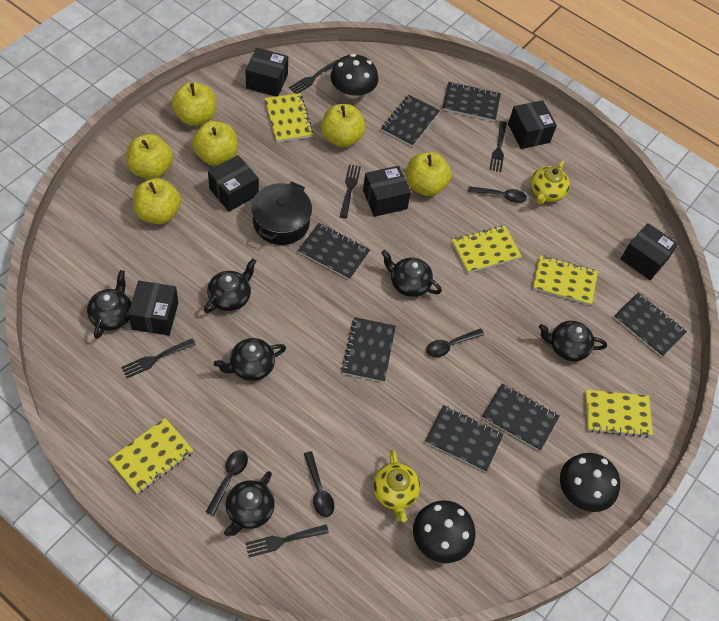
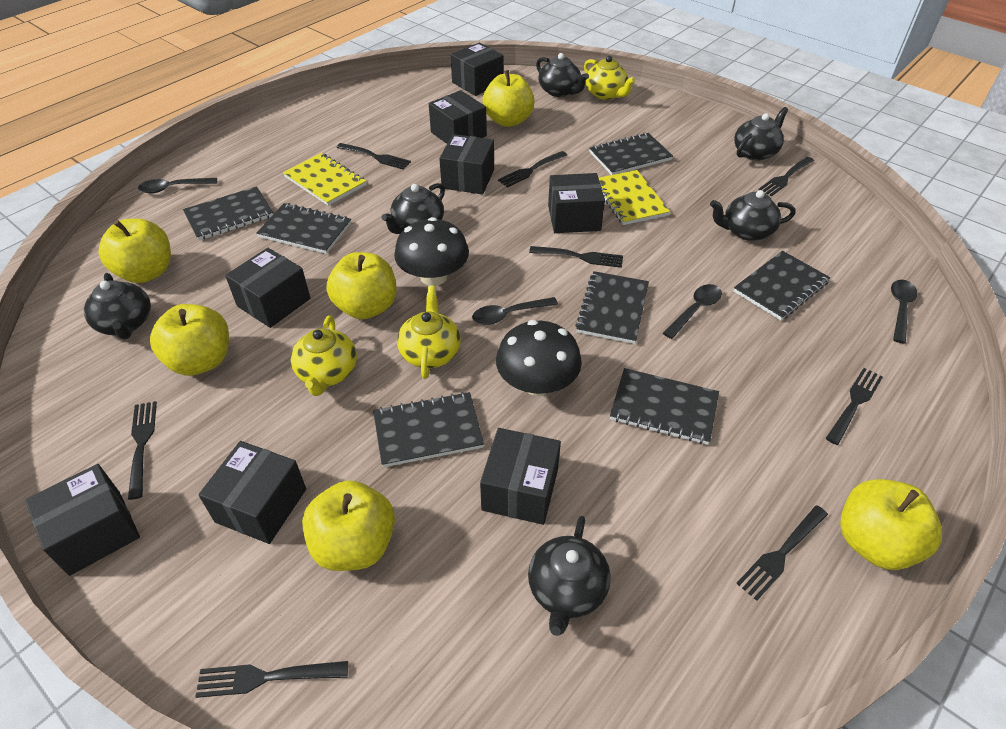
black box: [128,281,178,335] [208,155,259,212] [245,47,288,97] [363,166,411,217] [508,100,557,149] [620,223,678,280] = 6 -> [25,464,140,576] [198,441,306,544] [225,248,311,328] [429,90,487,144] [439,134,494,194] [451,43,504,96] [480,428,561,525] [548,173,605,233] = 8
black fork: [121,338,196,378] [245,525,329,557] [289,60,338,94] [340,164,361,218] [489,121,507,172] = 5 -> [128,401,157,500] [195,661,348,698] [336,143,411,170] [498,151,567,188] [529,246,623,268] [736,505,828,601] [758,157,814,197] [826,368,883,445] = 8
black mushroom: [331,54,378,99] [413,500,475,563] [560,453,620,512] = 3 -> [394,217,469,286] [496,320,582,396] = 2
black pot: [251,181,312,245] = 1 -> none = 0
yellow notebook: [108,418,193,494] [264,93,313,142] [452,226,522,273] [532,255,598,305] [585,390,653,437] = 5 -> [283,153,366,206] [599,170,670,225] = 2
yellow teapot: [373,449,420,522] [531,161,570,205] = 2 -> [291,316,357,396] [397,285,461,379] [584,56,636,100] = 3

